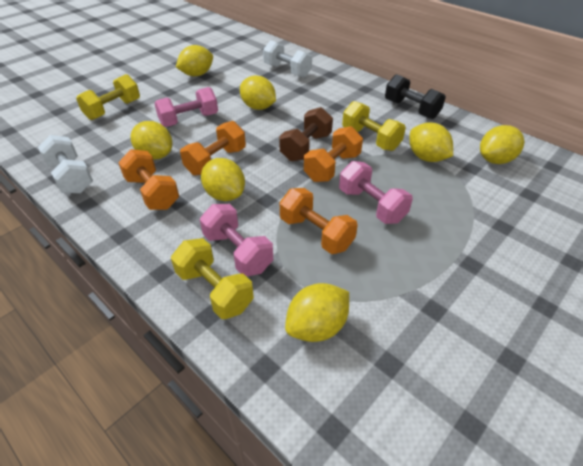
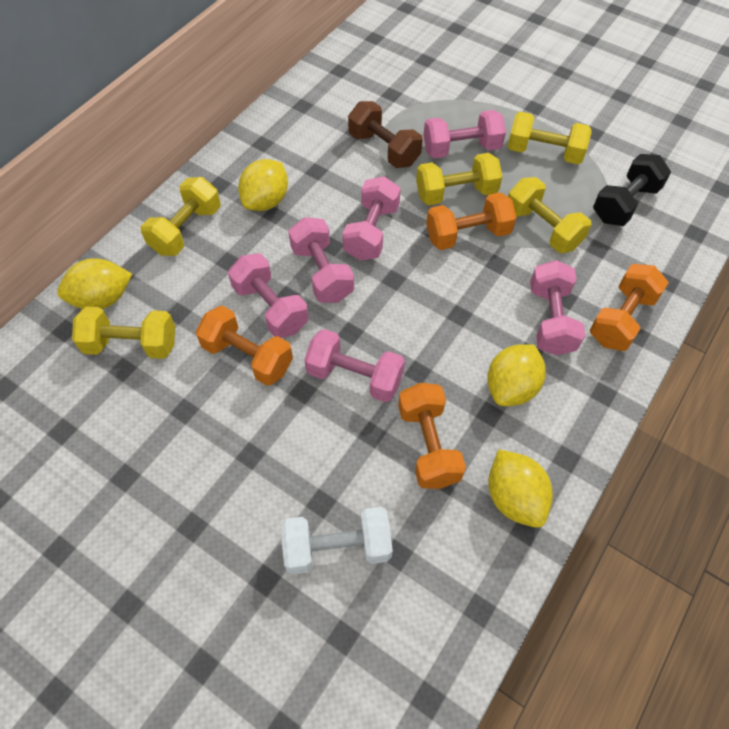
pink dumbbell: [154,87,218,127] [200,204,273,276] [339,161,413,224] = 3 -> [228,254,309,338] [288,217,354,303] [304,329,405,402] [342,176,401,260] [423,110,506,159] [530,260,585,355] = 6
white dumbbell: [38,135,93,193] [263,40,312,78] = 2 -> [281,507,393,574] = 1
yellow dumbbell: [76,74,140,120] [171,238,254,319] [342,101,406,151] = 3 -> [72,306,175,359] [141,177,221,256] [416,153,502,205] [507,112,592,164] [508,177,591,253] = 5
yellow lemon: [131,121,172,160] [176,45,213,76] [201,158,245,201] [240,75,276,110] [285,283,349,342] [410,122,453,162] [480,125,524,164] = 7 -> [57,258,132,309] [238,159,288,211] [487,344,546,406] [488,449,553,528] = 4

